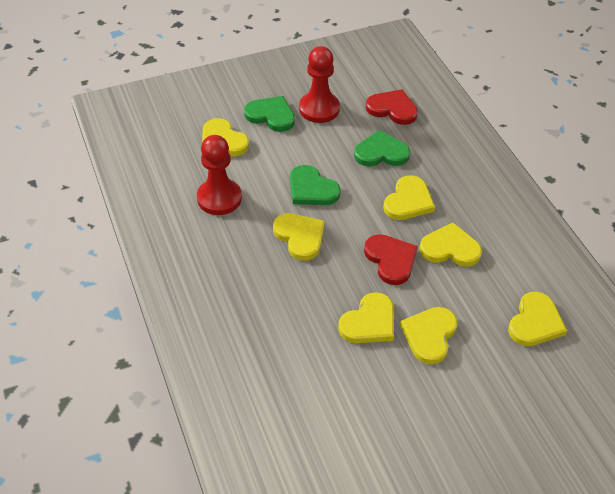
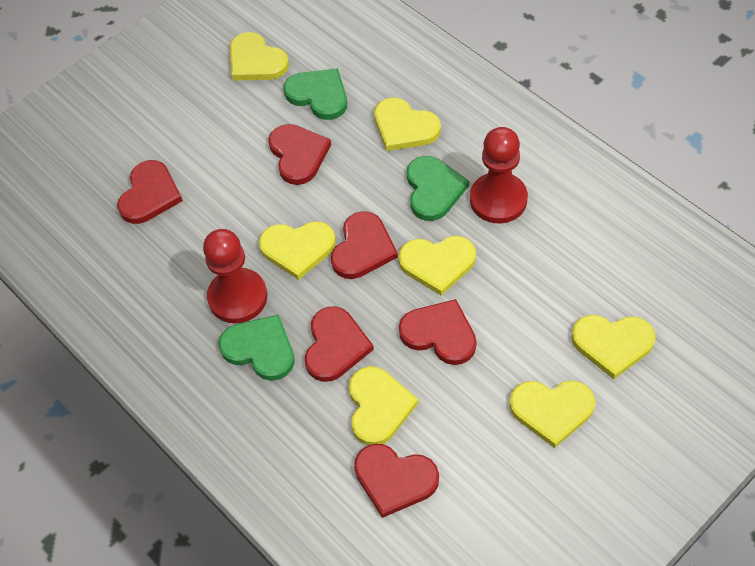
red heart: [364,234,418,285] [366,89,418,125] = 2 -> [117,160,183,224] [268,124,331,185] [305,306,374,382] [331,211,398,279] [354,444,439,518] [399,299,476,365] = 6

